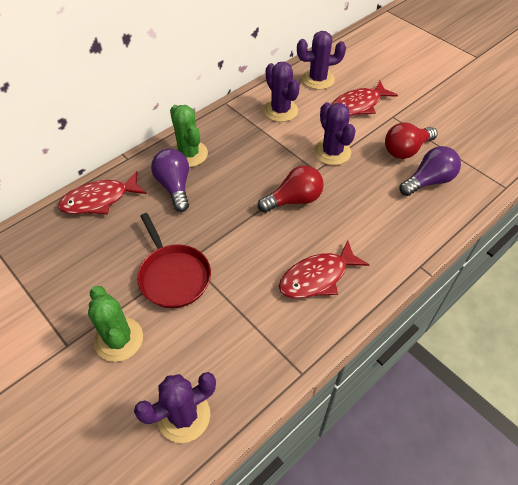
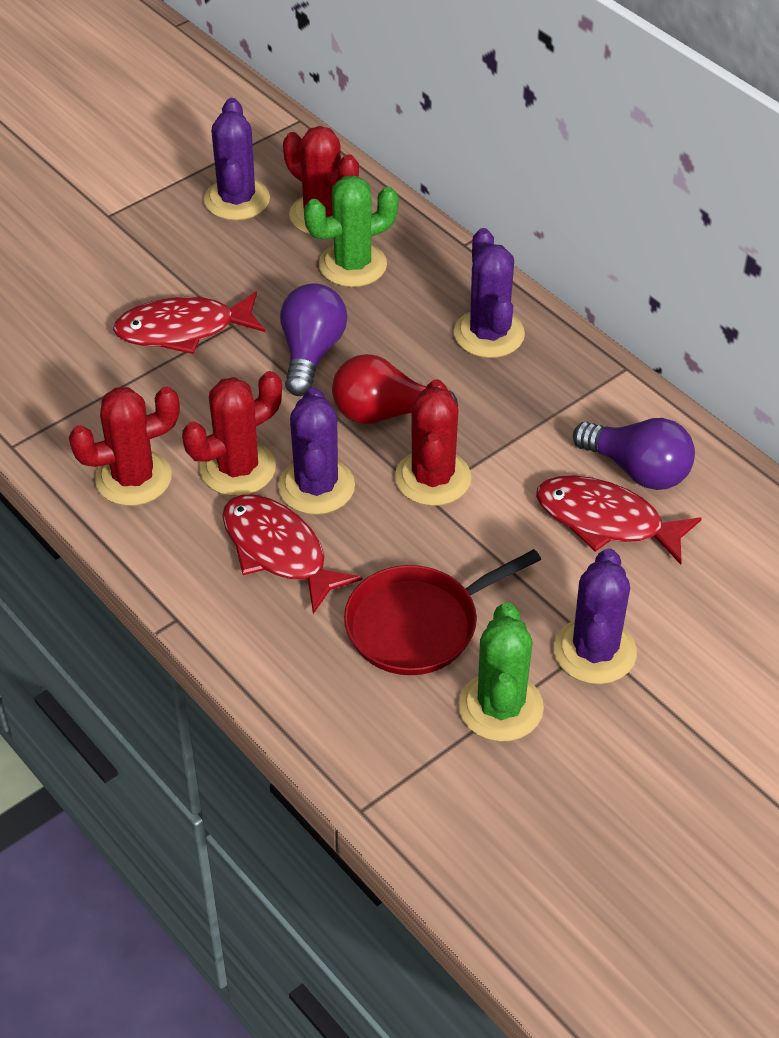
red cactus: none = 0 -> [69,387,180,506] [182,371,282,496] [283,126,359,235] [395,379,471,506] = 4
red light bulb: [258,165,324,213] [385,123,437,159] = 2 -> [332,354,458,424] = 1

